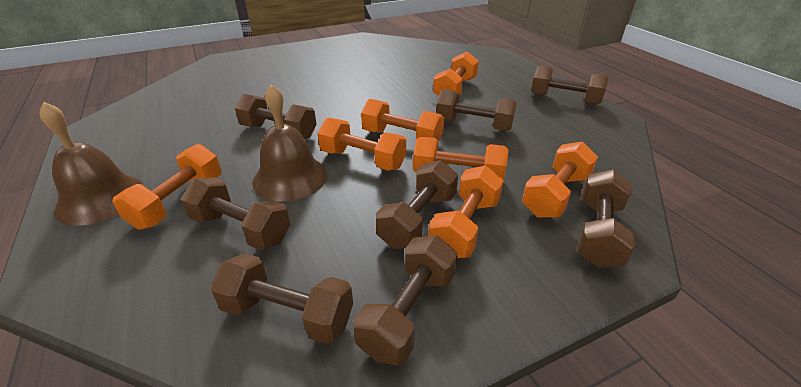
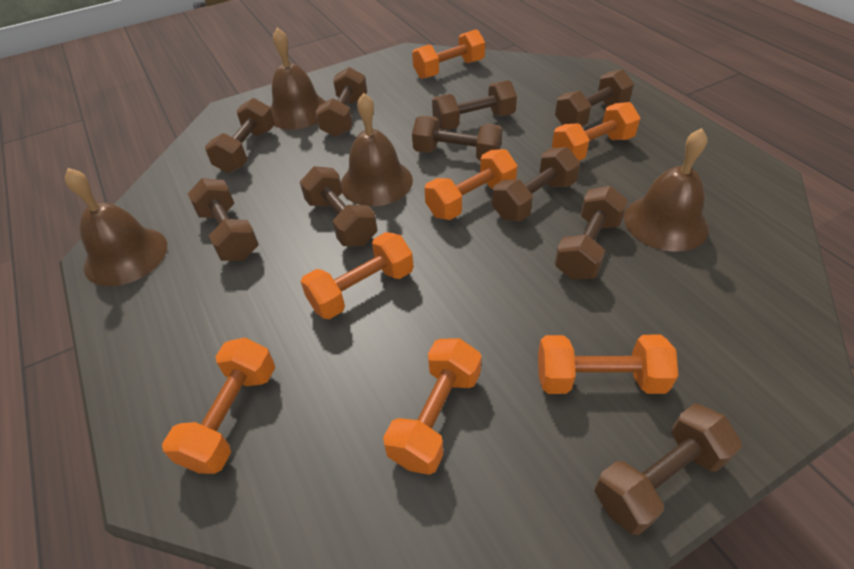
brown bell: [39,102,143,226] [252,84,327,201] = 2 -> [65,168,167,286] [270,28,326,129] [341,93,413,206] [624,128,709,252] = 4
brown dumbbell: [181,177,290,250] [210,253,353,344] [235,94,317,139] [353,236,458,366] [376,160,458,249] [436,89,517,131] [531,65,609,105] [577,169,636,268] = 8 -> [187,178,259,261] [205,98,275,173] [300,166,377,246] [316,67,367,137] [412,116,503,161] [432,80,517,130] [492,147,580,221] [555,69,634,126] [555,186,628,280] [594,404,742,535] = 10

